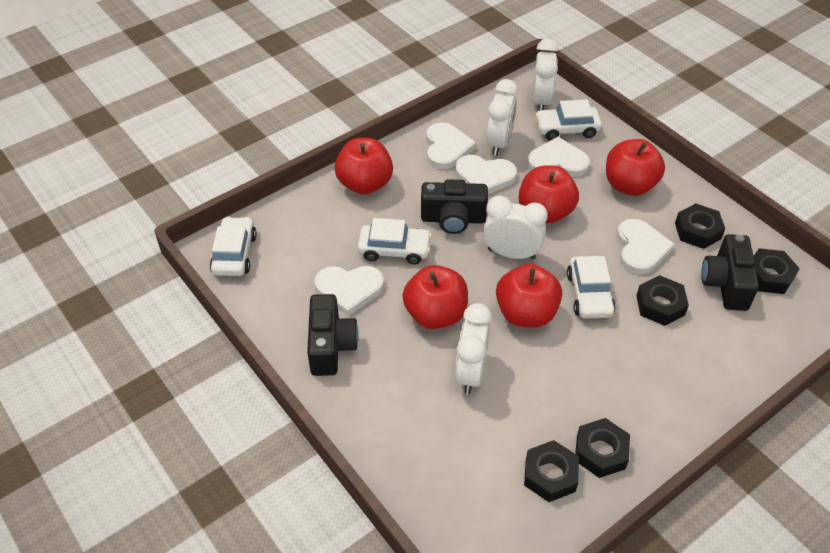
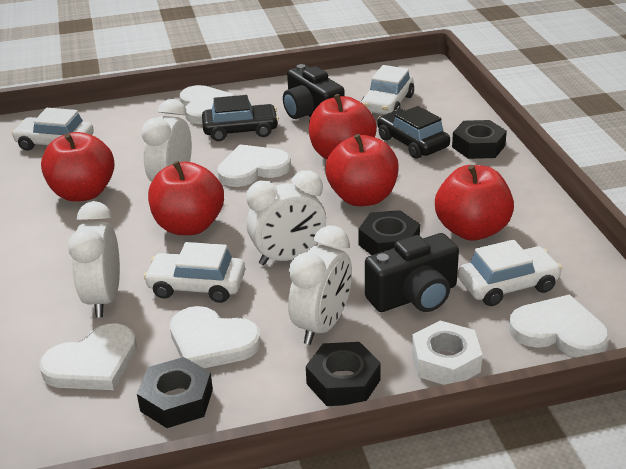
black camera: [307,294,359,376] [421,179,488,234] [701,234,759,311] = 3 -> [283,64,345,119] [365,233,459,312] = 2
black car: none = 0 -> [202,95,279,141] [377,106,450,159] = 2
black nut: [524,440,579,502] [575,418,630,478] [636,275,689,326] [675,204,725,249] [754,248,800,294] = 5 -> [137,357,213,428] [306,342,381,406] [359,210,420,255] [452,120,507,159] = 4
white nut: none = 0 -> [412,320,482,385] = 1

